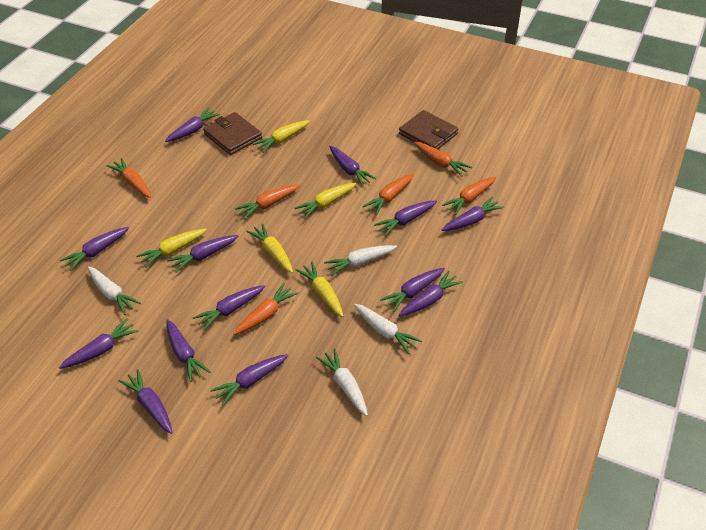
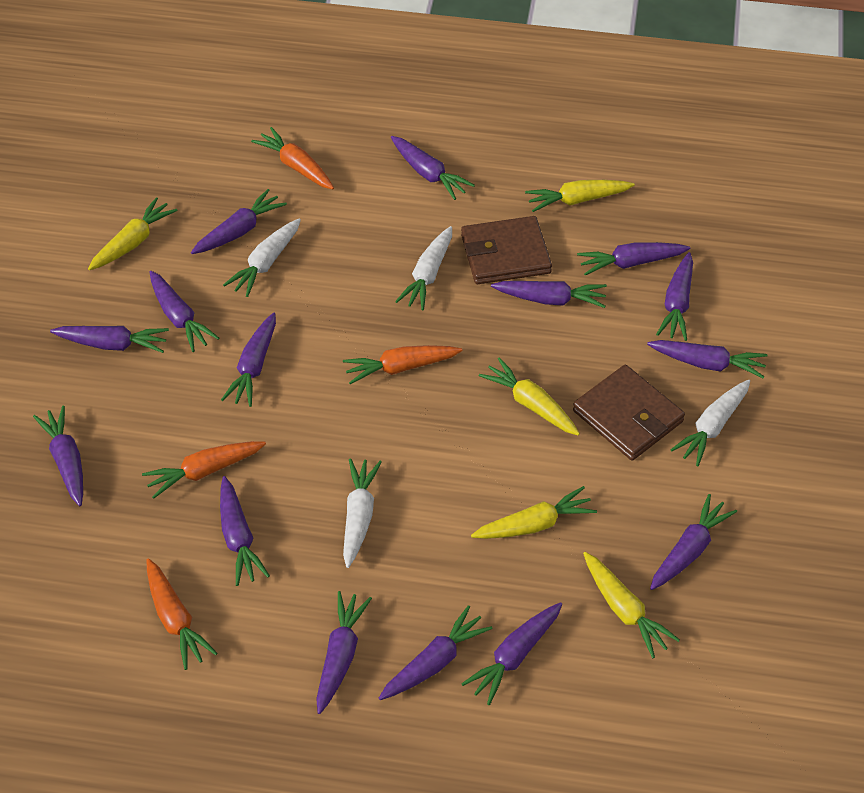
orange carrot: [107,158,151,198] [233,283,298,335] [235,185,300,219] [362,174,414,215] [414,142,472,177] [442,177,496,215] = 6 -> [142,441,266,499] [146,558,218,670] [251,127,334,189] [343,345,462,384] = 4
purple carrot: [59,318,138,369] [60,227,129,271] [118,369,172,434] [165,107,220,142] [166,319,210,382] [167,235,239,273] [192,285,265,331] [210,354,288,406] [329,146,377,186] [374,200,437,236] [380,268,445,312] [399,271,463,316] [442,197,504,231] = 13 -> [33,405,83,506] [50,326,169,353] [150,271,219,352] [191,189,287,254] [220,476,270,586] [221,313,276,407] [316,591,372,714] [379,605,493,700] [391,136,475,200] [461,602,562,705] [491,281,607,308] [577,242,690,276] [647,340,768,378] [650,494,737,590] [656,252,693,341] = 15

